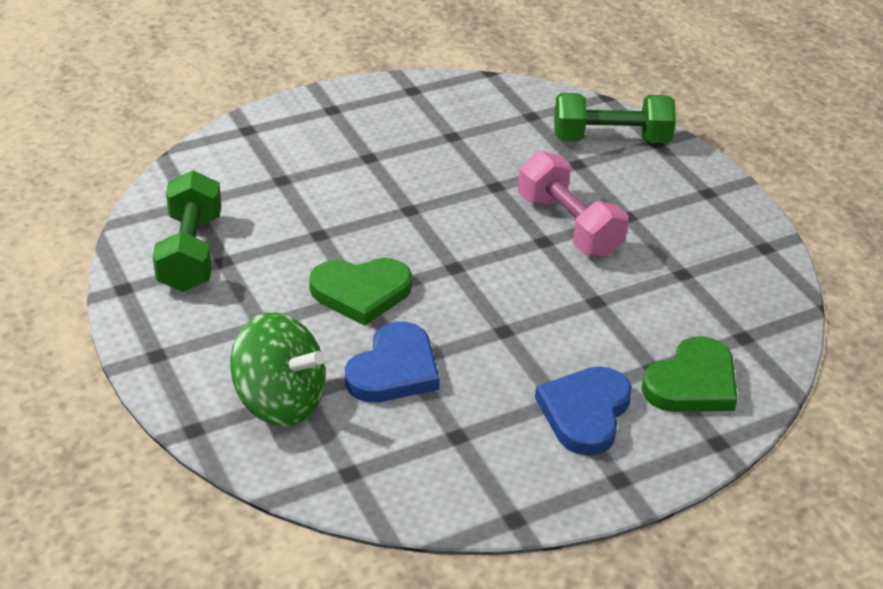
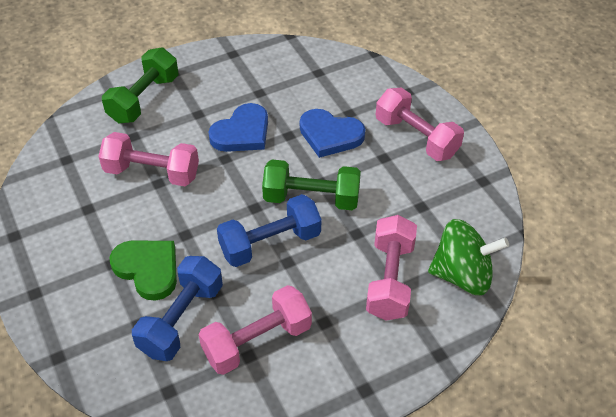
blue dumbbell: none = 0 -> [132,256,223,361] [217,194,321,267] = 2
green heart: [309,258,412,326] [642,336,738,412] = 2 -> [109,240,177,301] = 1
pink dumbbell: [518,151,629,257] = 1 -> [98,132,199,186] [198,285,312,375] [366,215,417,321] [376,88,464,161] = 4

